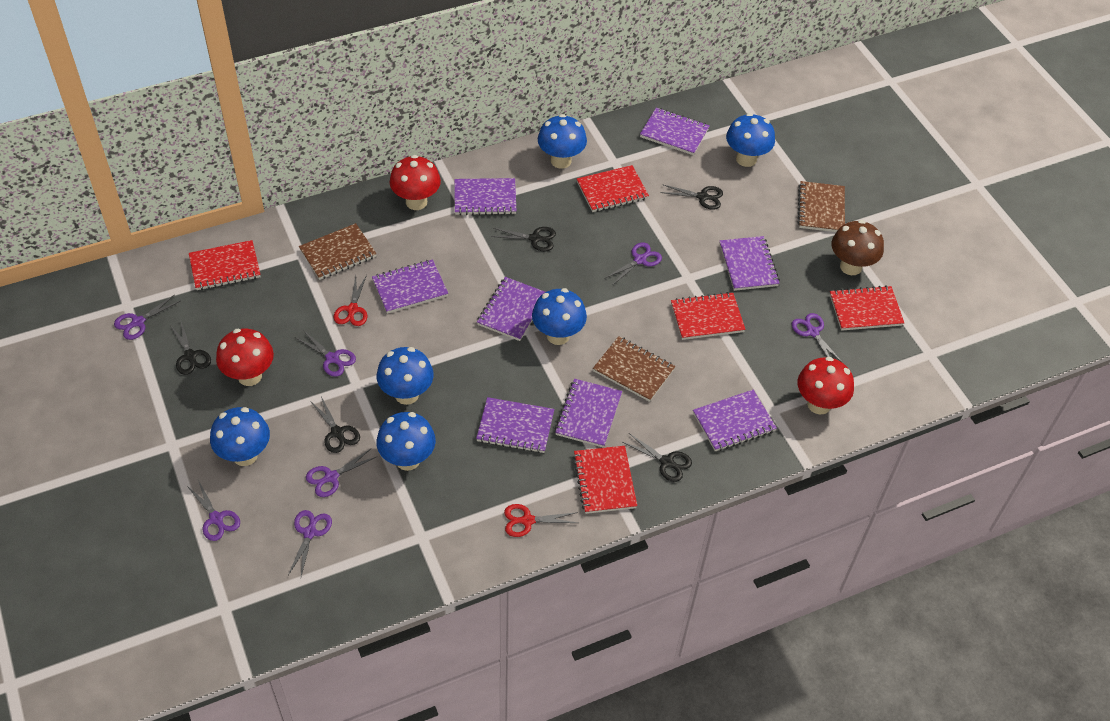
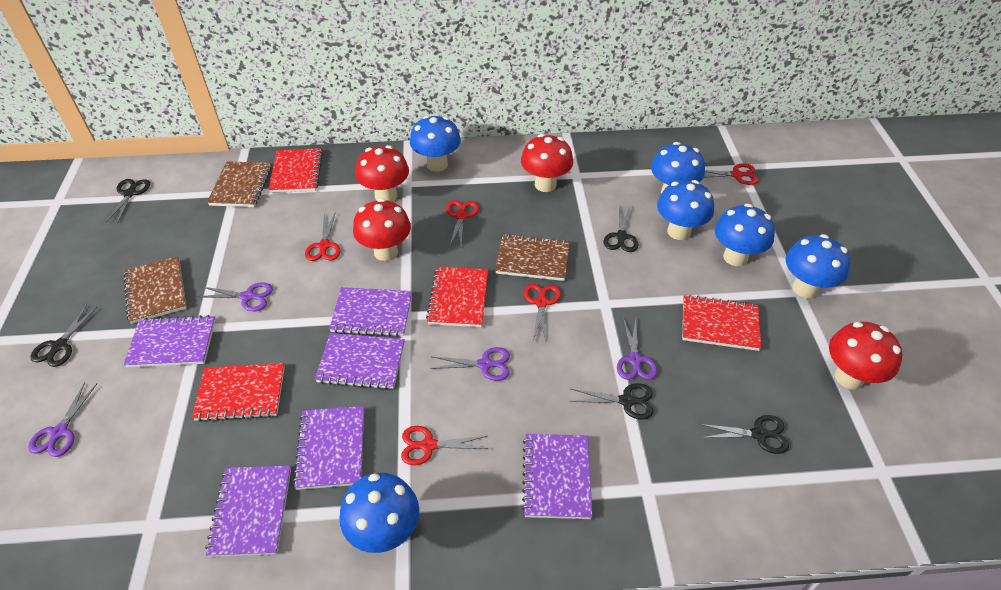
brown mushroom: [832,220,884,275] = 1 -> none = 0
purple notebook: [372,259,448,314] [454,178,517,215] [476,397,554,453] [477,277,545,341] [555,379,622,448] [640,108,710,155] [693,390,777,452] [719,236,780,291] = 8 -> [124,315,216,368] [205,465,291,557] [293,406,364,490] [315,333,405,390] [329,287,412,337] [522,434,592,519] = 6
purple scissors: [114,295,180,340] [187,480,240,541] [288,510,332,576] [296,330,356,377] [306,449,378,497] [605,243,662,285] [791,313,843,363] = 7 -> [28,382,97,457] [196,282,273,311] [430,347,510,381] [617,318,657,380] = 4
red mushroom: [216,329,274,386] [389,155,441,210] [798,357,854,415] = 3 -> [353,198,411,261] [355,145,409,202] [521,134,573,192] [829,322,903,389] = 4
red notebook: [189,240,261,290] [573,446,637,514] [577,165,649,212] [671,292,745,340] [830,285,904,331] = 5 -> [192,363,285,422] [268,148,323,193] [426,267,488,327] [683,295,761,351] = 4
red scissors: [333,275,367,326] [504,504,578,537] = 2 -> [305,212,341,261] [401,426,489,465] [446,200,479,247] [524,284,561,341] [704,163,759,185] = 5

